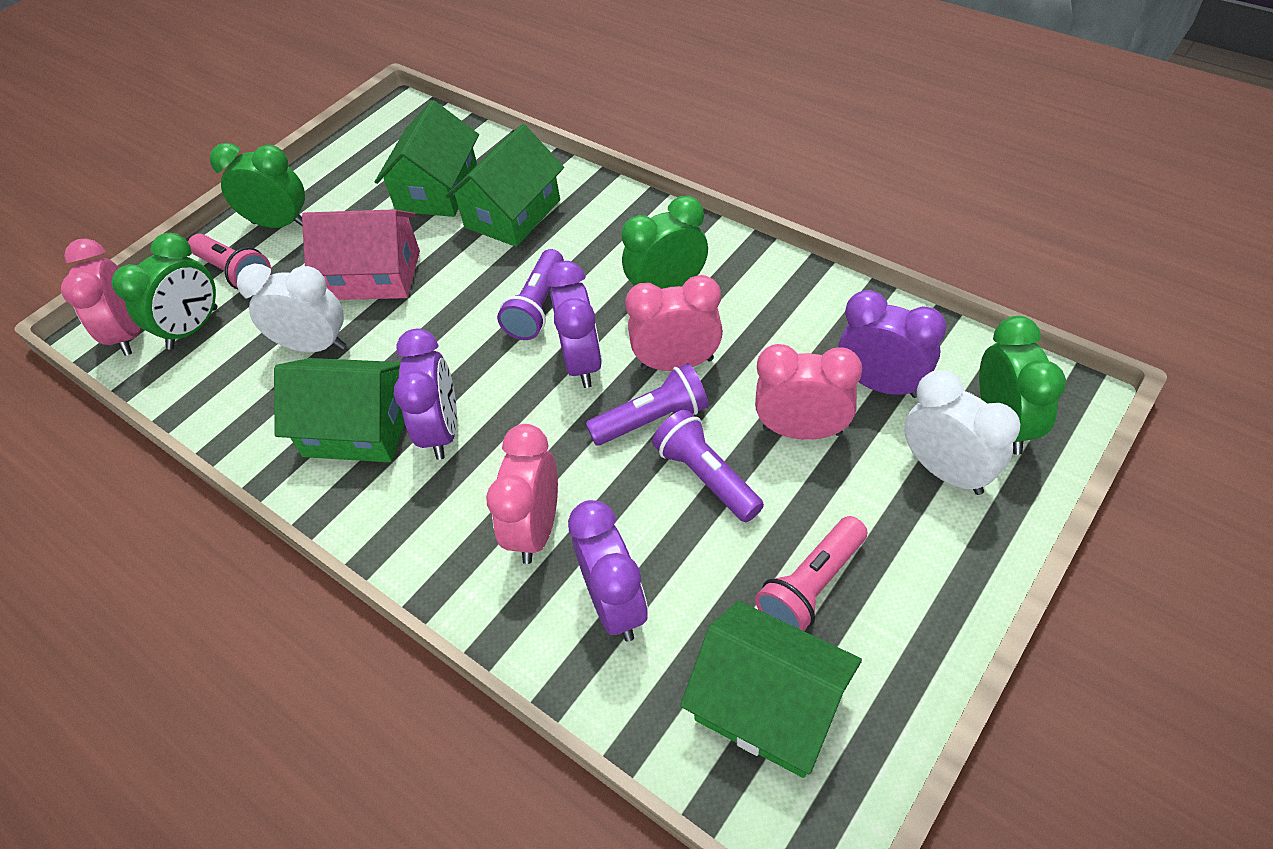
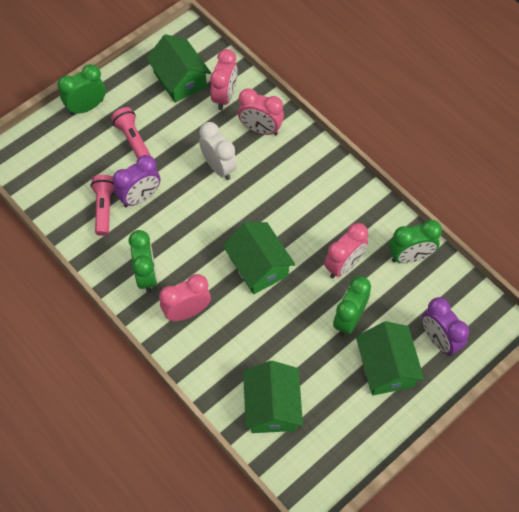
pink house: [302,209,420,300] = 1 -> none = 0
purple clock: [394,328,457,460] [546,261,602,388] [568,500,648,642] [838,290,947,398] = 4 -> [113,155,160,208] [422,297,469,356] = 2
purple flashlight: [497,249,564,340] [586,363,708,446] [652,410,764,522] = 3 -> none = 0
white clock: [237,264,346,352] [904,370,1021,495] = 2 -> [199,122,237,180] = 1

